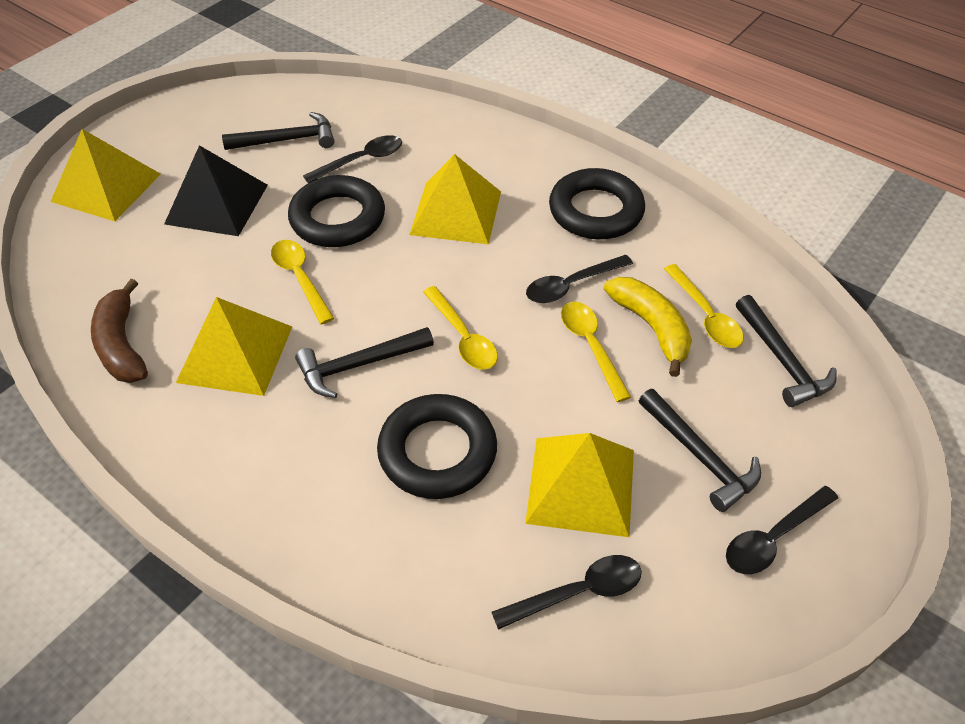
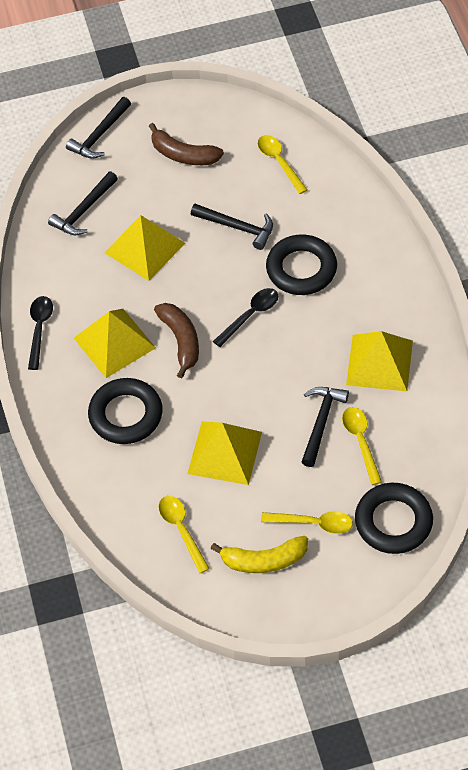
black pyramid: [164,145,268,236] = 1 -> none = 0
black spoon: [303,135,402,183] [492,555,642,630] [526,255,633,303] [726,486,838,574] = 4 -> [28,296,53,370] [213,288,278,347] = 2
brown banana: [91,279,148,383] = 1 -> [149,123,224,165] [154,303,199,378] = 2

